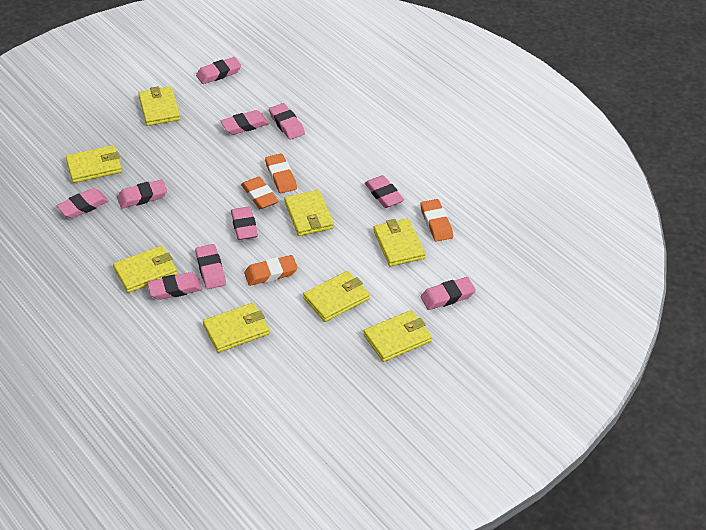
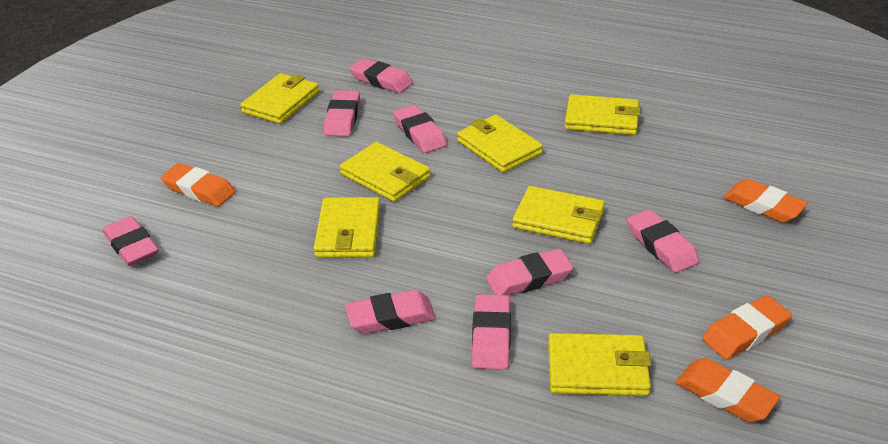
pink eraser: [56,188,109,219] [117,179,167,208] [147,272,202,300] [195,244,226,289] [196,57,241,84] [220,110,269,135] [231,206,258,240] [269,103,305,140] [365,175,404,208] [420,277,476,310] = 10 -> [103,216,159,266] [324,90,360,137] [345,290,436,334] [349,58,413,93] [393,105,447,153] [472,294,511,370] [486,249,573,295] [627,209,699,273] = 8
yellow wallet: [66,145,122,183] [113,246,177,293] [138,86,180,126] [203,303,269,353] [284,190,334,236] [303,271,370,322] [363,310,432,362] [373,218,426,267] = 8 -> [240,73,319,124] [314,197,380,258] [340,142,431,202] [457,115,543,173] [512,186,605,244] [548,333,651,396] [565,94,641,135] = 7

